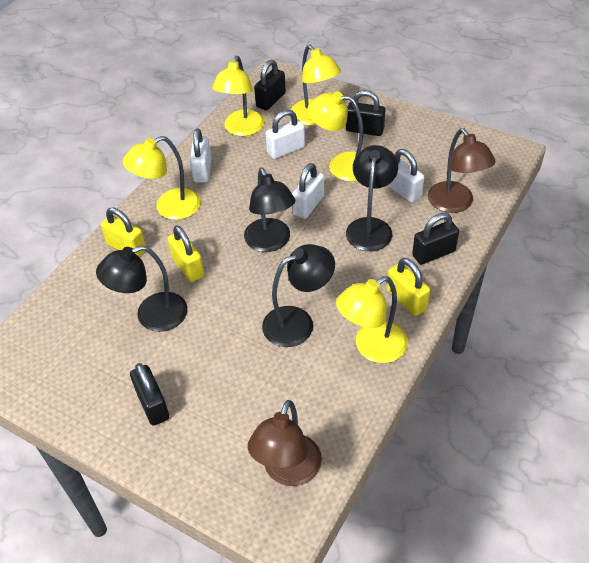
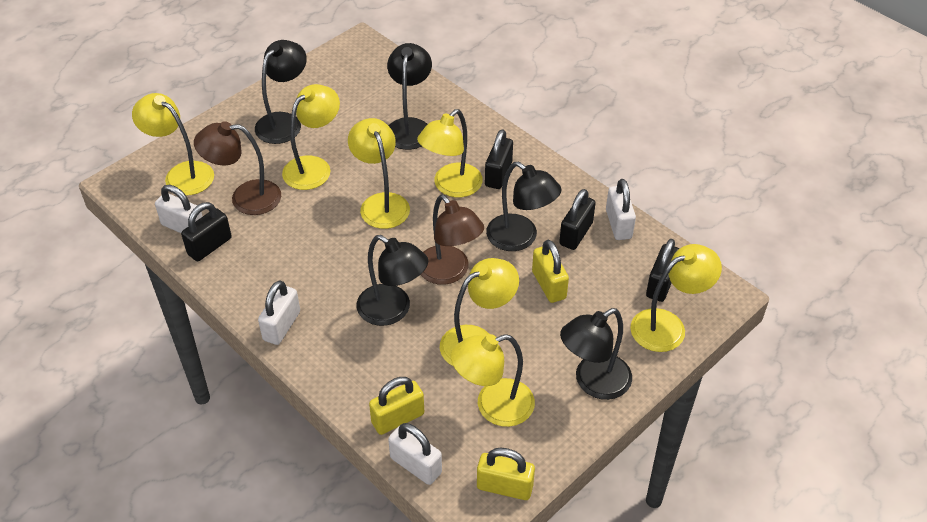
black lamp: [96,245,187,332] [244,168,295,252] [262,244,335,347] [346,145,398,251] = 4 -> [255,40,307,144] [356,235,428,326] [387,43,432,150] [486,162,561,251] [560,308,632,400] = 5
yellow lamp: [122,136,201,220] [212,56,265,136] [290,45,341,126] [308,91,364,181] [336,276,408,363] = 5 -> [132,93,214,195] [282,84,340,190] [348,118,410,229] [417,109,483,197] [440,258,519,366] [451,334,535,427] [630,244,722,352] = 7

